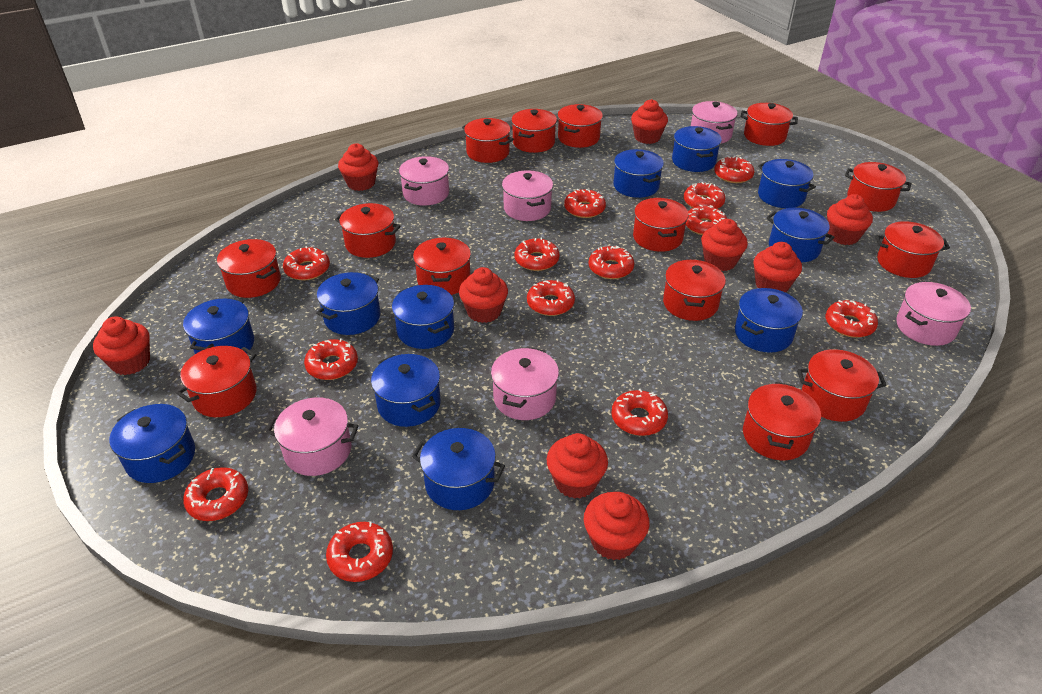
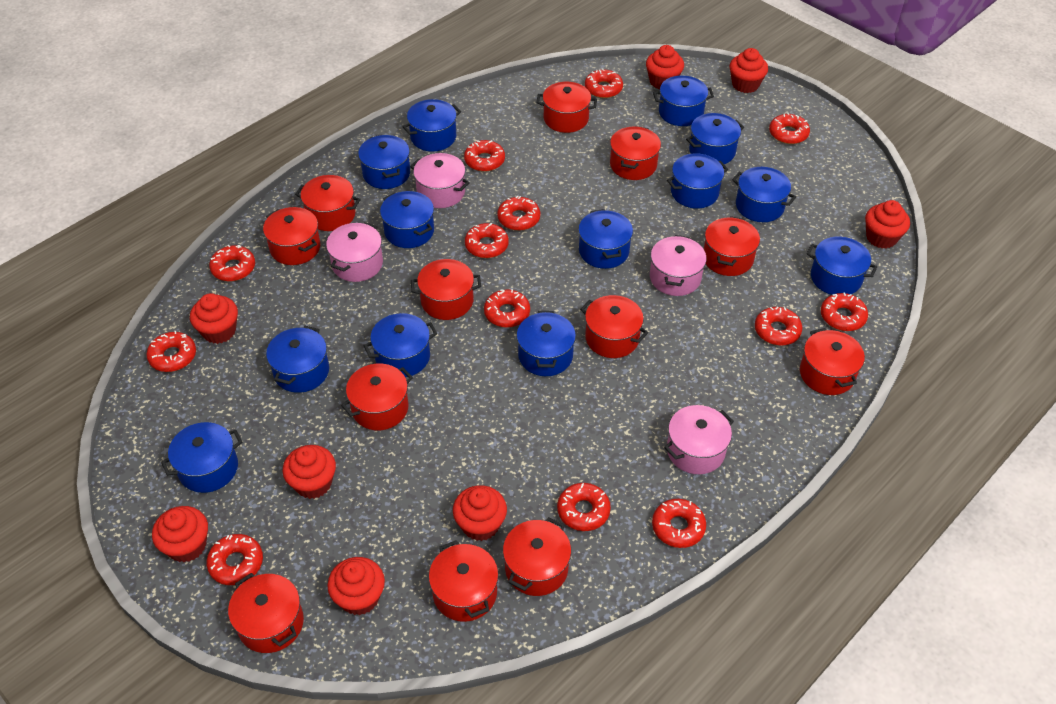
blue pot: [109,404,195,483] [183,298,254,354] [316,272,380,335] [371,354,441,427] [392,285,454,349] [412,428,505,510] [613,149,664,198] [672,126,722,172] [735,288,803,353] [758,159,816,208] [767,208,835,263] = 11 -> [161,422,242,493] [266,326,329,393] [358,135,410,189] [364,313,437,377] [380,191,434,248] [402,99,461,152] [517,311,576,376] [578,209,633,269] [653,75,714,126] [667,153,728,209] [686,113,744,164] [732,167,796,222] [807,237,877,295] = 13
pink pot: [266,397,358,476] [399,156,449,206] [491,347,559,420] [502,170,553,221] [691,101,737,144] [896,282,971,346] = 6 -> [326,222,383,282] [410,153,470,208] [650,235,707,296] [664,405,734,474] = 4
red cupcake: [93,316,150,375] [338,143,378,191] [459,267,508,323] [547,433,608,499] [584,492,650,560] [631,99,668,144] [701,219,748,271] [753,242,802,293] [827,194,873,245] = 9 -> [152,506,208,562] [190,293,238,344] [283,445,336,499] [327,557,385,615] [453,485,507,541] [646,45,684,89] [729,48,768,93] [865,200,910,248] = 8
red pot: [176,346,257,417] [217,239,281,298] [335,203,401,258] [413,238,471,295] [462,118,514,163] [511,109,557,153] [558,104,603,148] [633,198,689,252] [663,260,726,321] [741,103,798,146] [743,382,821,460] [797,349,887,422] [845,162,912,212] [875,221,950,278] = 14 -> [228,573,304,653] [263,207,321,265] [295,175,361,231] [341,364,413,430] [411,259,481,320] [429,540,499,622] [503,517,571,596] [536,82,597,133] [580,295,648,358] [610,126,661,180] [704,216,760,276] [800,328,865,395] = 12

